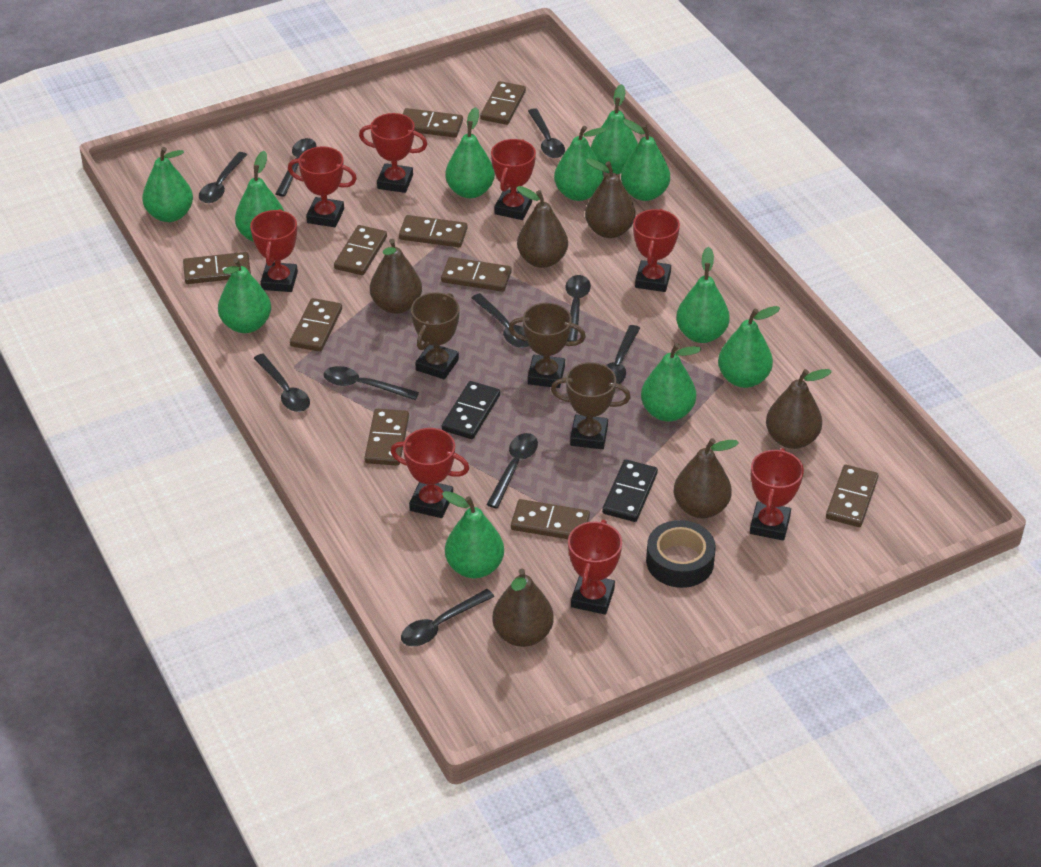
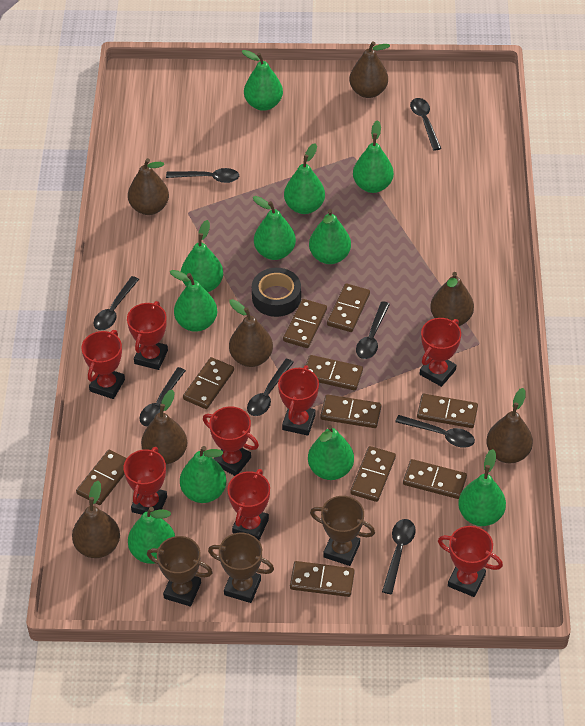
black domino: [442,381,500,439] [602,460,658,522] = 2 -> none = 0
black spoon: [199,152,247,203] [254,353,310,412] [276,138,316,196] [324,366,419,400] [401,589,494,646] [472,293,529,348] [486,433,538,509] [528,108,565,158] [566,275,591,342] [605,325,640,384] = 10 -> [94,276,139,331] [139,367,186,427] [166,168,239,183] [247,359,294,416] [356,301,390,359] [382,519,416,594] [395,415,475,448] [410,98,441,151] = 8
brown pear: [370,239,422,314] [492,568,554,647] [516,186,568,268] [585,158,635,238] [674,438,739,518] [766,369,832,449] = 6 -> [72,481,120,558] [128,158,169,215] [141,390,187,464] [229,299,273,367] [349,41,390,98] [430,272,474,326] [486,388,533,463] = 7

